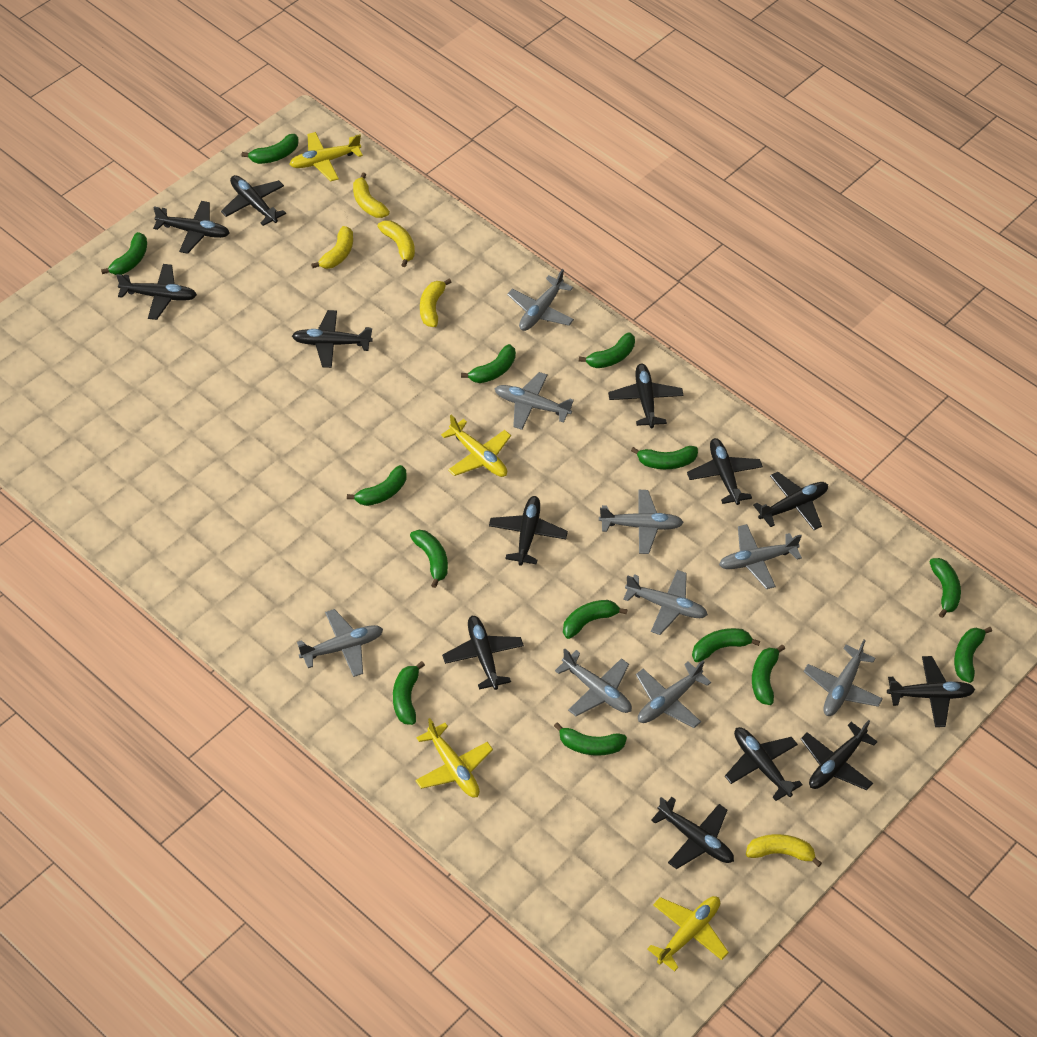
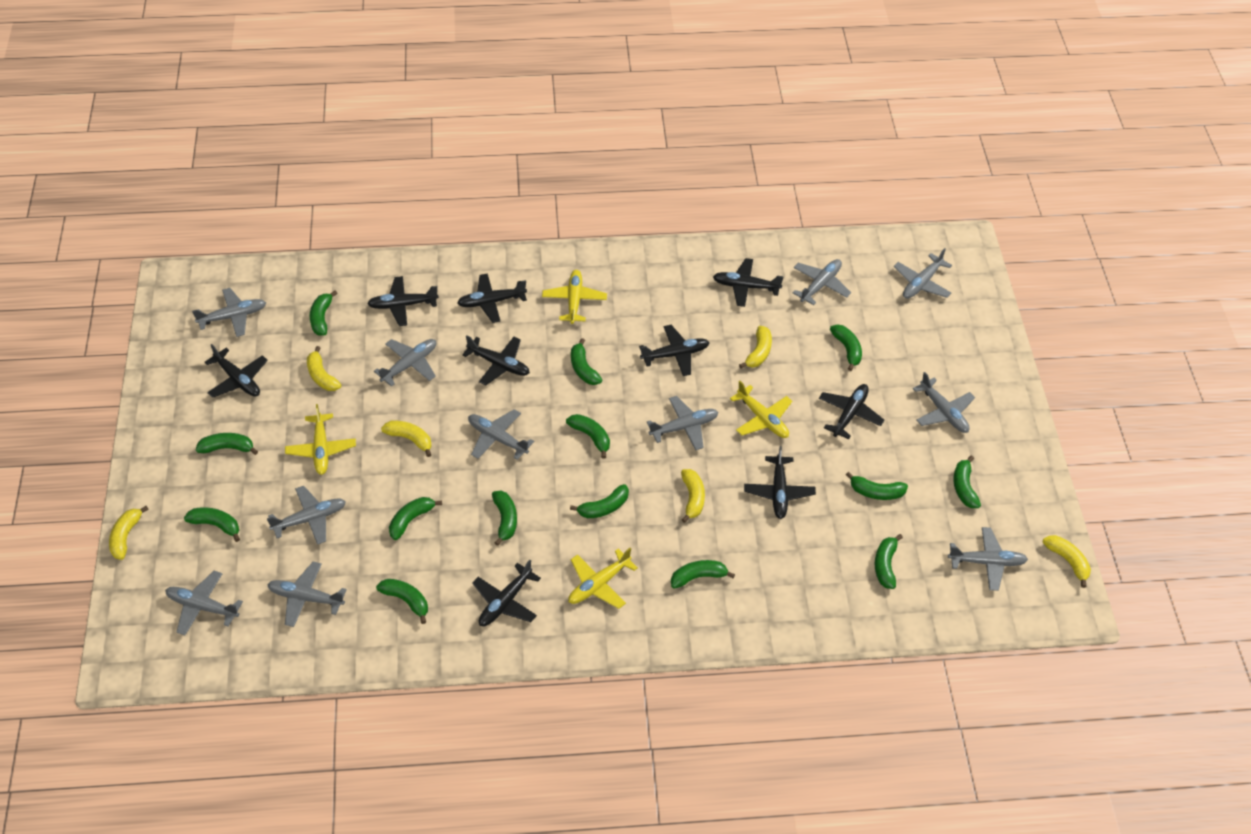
black plane: [116,264,197,320] [153,201,230,254] [221,175,286,226] [292,310,373,368] [442,616,524,690] [489,496,568,566] [608,364,684,428] [651,797,734,869] [687,438,763,505] [725,727,803,801] [753,472,828,530] [801,720,877,790] [887,656,975,727] = 13 -> [205,344,268,398] [367,276,439,326] [457,273,527,323] [462,335,530,385] [472,560,541,626] [639,325,710,376] [713,258,784,307] [744,446,816,519] [819,384,884,439] = 9
grey plane: [297,609,383,677] [495,372,574,430] [507,269,574,331] [555,649,632,716] [599,490,684,554] [623,570,708,635] [636,660,711,728] [719,524,802,589] [804,640,883,716] = 9 -> [165,571,243,635] [192,288,266,337] [267,486,346,545] [267,562,347,627] [374,339,436,387] [468,409,534,460] [647,396,718,450] [792,259,851,305] [893,248,952,299] [913,372,975,433] [948,527,1028,591] = 11
yellow banana: [311,226,353,269] [353,173,390,218] [377,220,415,267] [420,279,451,327] [746,834,822,867] = 5 -> [109,506,149,560] [307,346,341,391] [381,421,432,457] [681,469,705,523] [739,326,772,368] [1043,535,1091,588] = 6

